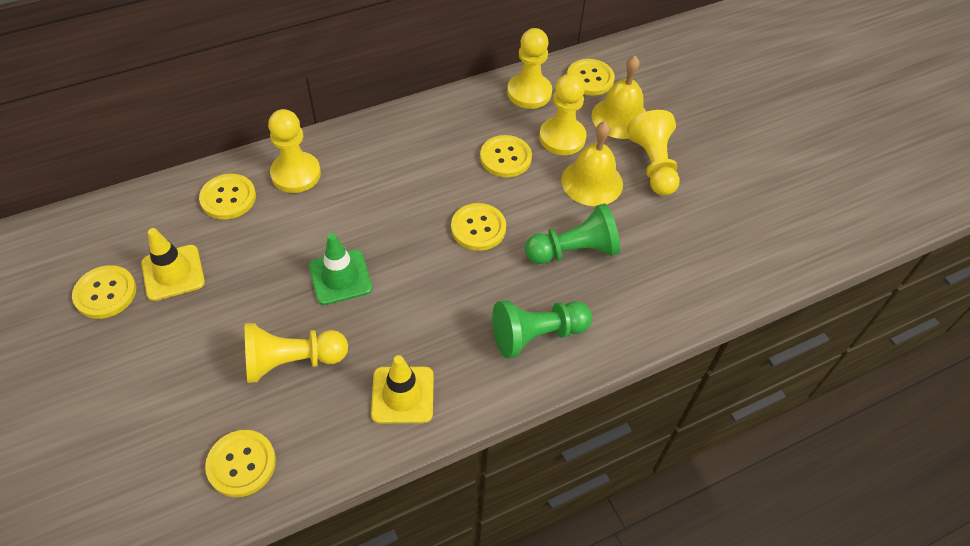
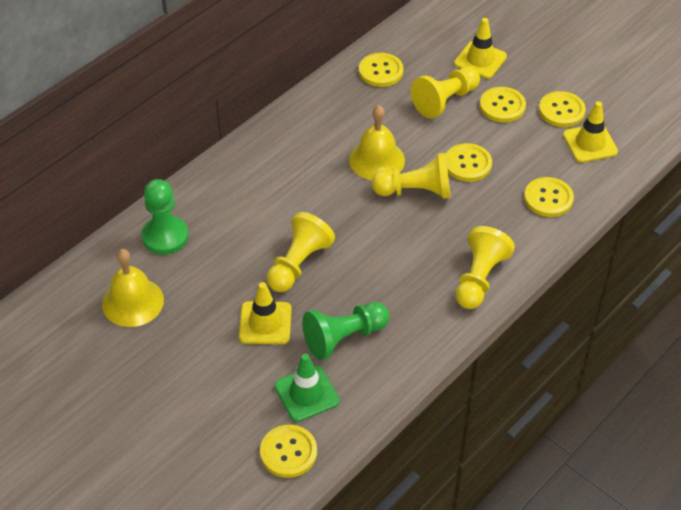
yellow pawn: [245,323,348,383] [268,109,321,193] [507,28,552,109] [539,74,587,155] [627,110,680,196] = 5 -> [267,212,335,292] [372,153,451,199] [411,66,480,119] [456,226,515,309] = 4
yellow traffic cone: [141,228,205,301] [371,355,434,423] = 2 -> [239,282,292,344] [454,18,507,79] [563,101,618,163] = 3

